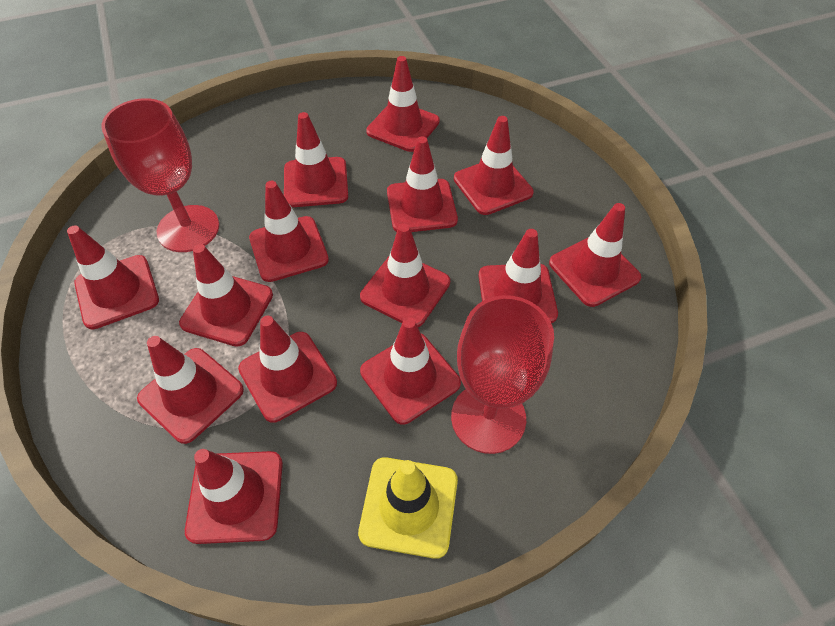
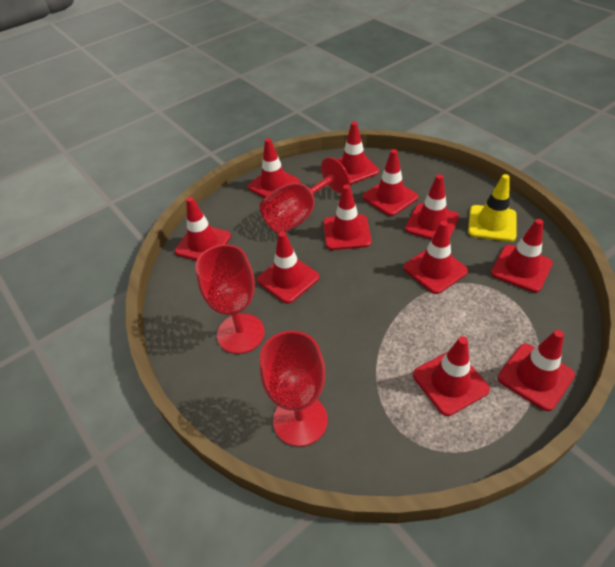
red goblet: [101,98,219,252] [451,295,554,454] = 2 -> [195,244,265,354] [260,157,350,234] [260,331,328,447] = 3
red traffic cone: [67,225,159,329] [137,336,244,444] [179,244,273,347] [185,449,283,544] [238,316,337,423] [249,181,329,282] [284,112,348,207] [360,223,450,327] [360,317,461,425] [366,56,440,152] [387,136,458,232] [454,116,534,215] [478,229,558,323] [549,203,641,307] = 14 -> [175,197,231,261] [248,138,300,198] [257,231,319,304] [323,184,371,250] [336,122,379,185] [363,149,418,216] [403,221,468,294] [405,174,459,239] [413,336,490,416] [491,219,553,292] [498,330,575,411] = 11

